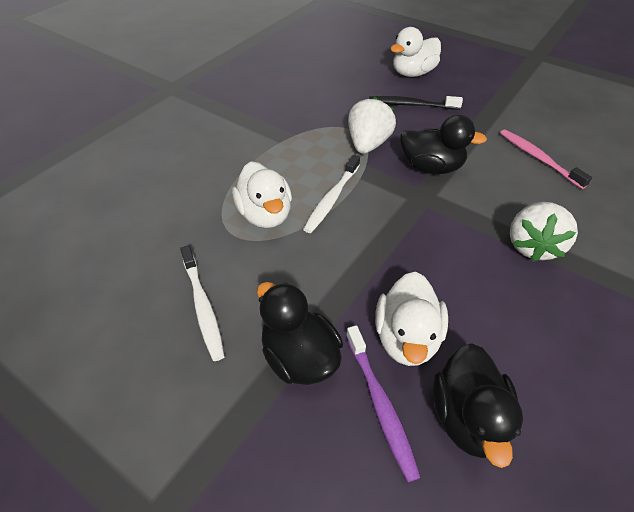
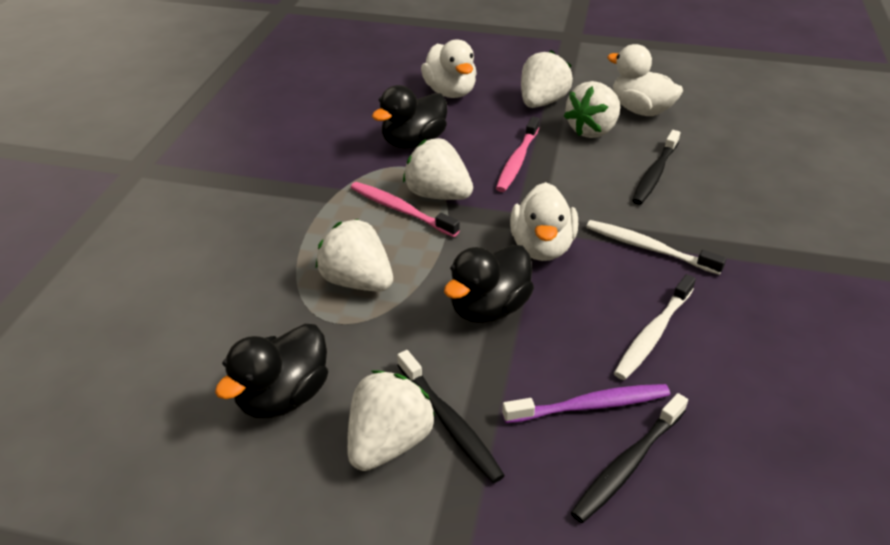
black toothbrush: [369,96,463,110] = 1 -> [397,350,505,483] [571,393,688,523] [632,130,680,205] = 3
pink toothbrush: [500,129,592,189] = 1 -> [351,182,460,237] [496,117,540,192] = 2
white strawberry: [348,97,396,154] [510,202,578,262] = 2 -> [316,219,393,292] [347,370,436,471] [403,138,473,200] [521,50,573,108] [564,81,620,138] = 5

